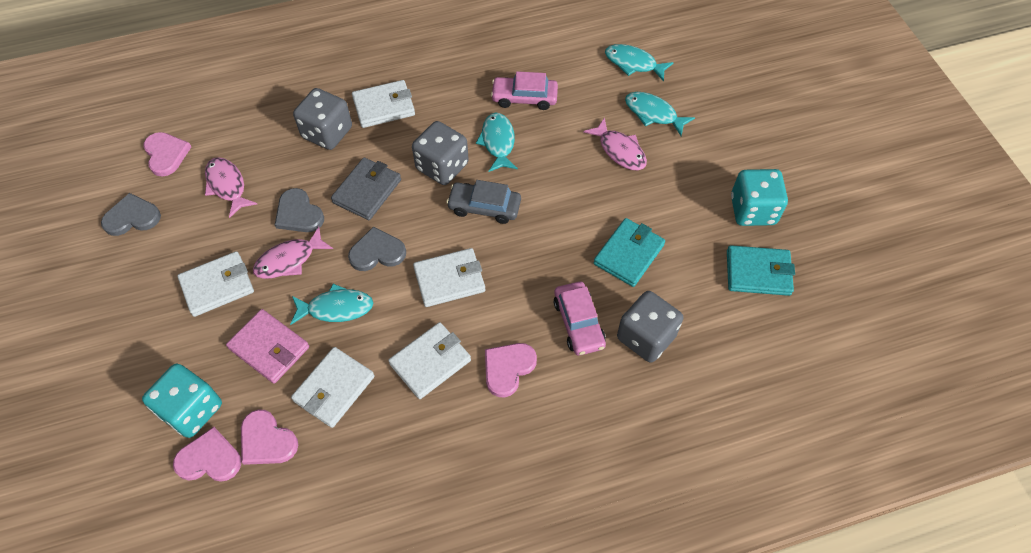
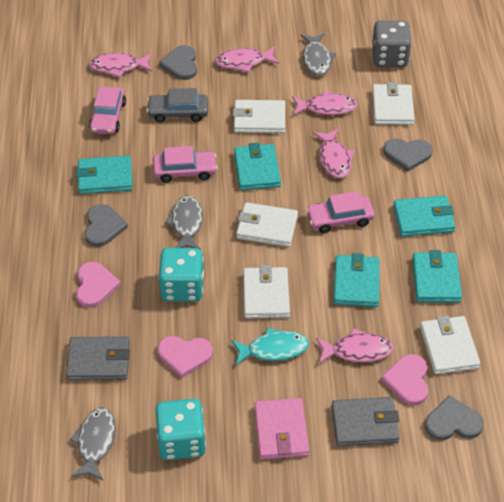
grey dice: [293,88,352,150] [412,121,469,185] [617,291,684,363] = 3 -> [372,20,412,67] = 1
grey fish: none = 0 -> [70,407,116,481] [165,195,203,250] [300,33,336,76] = 3
grey heart: [101,193,161,236] [275,188,324,232] [348,227,406,271] = 3 -> [84,204,128,247] [159,45,197,80] [383,138,433,172] [425,395,484,440] = 4
grey wallet: [331,158,401,220] = 1 -> [66,336,130,380] [332,397,400,446] = 2
pink car: [491,71,558,110] [554,281,606,356] = 2 -> [89,86,126,134] [153,146,217,183] [306,191,375,233] = 3
pink fish: [205,157,257,218] [253,227,333,279] [583,118,647,170] = 3 -> [89,53,152,78] [215,46,279,72] [292,90,357,115] [313,129,355,178] [316,328,394,363] = 5
pink heart: [143,132,192,177] [173,427,241,482] [241,409,298,465] [485,343,537,398] = 4 -> [76,262,121,308] [157,336,213,378] [381,354,428,405] = 3
turquoise fish: [290,284,373,325] [476,113,518,172] [605,44,674,82] [625,92,695,136] = 4 -> [231,327,309,366] = 1
turquoise wallet: [594,218,665,287] [727,245,795,296] = 2 -> [76,155,132,194] [234,142,281,190] [334,253,380,307] [393,196,455,237] [412,250,462,303] = 5

